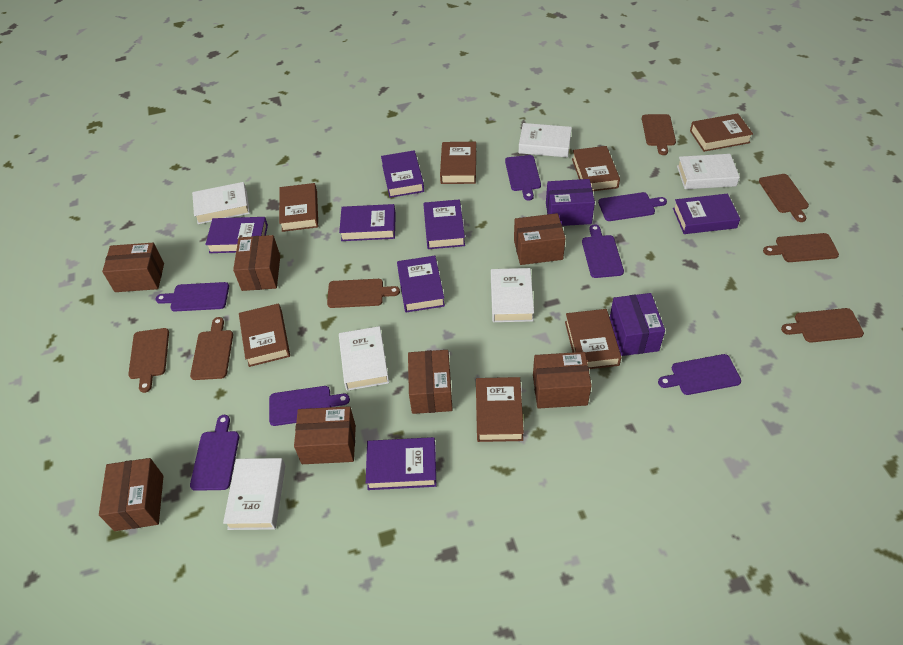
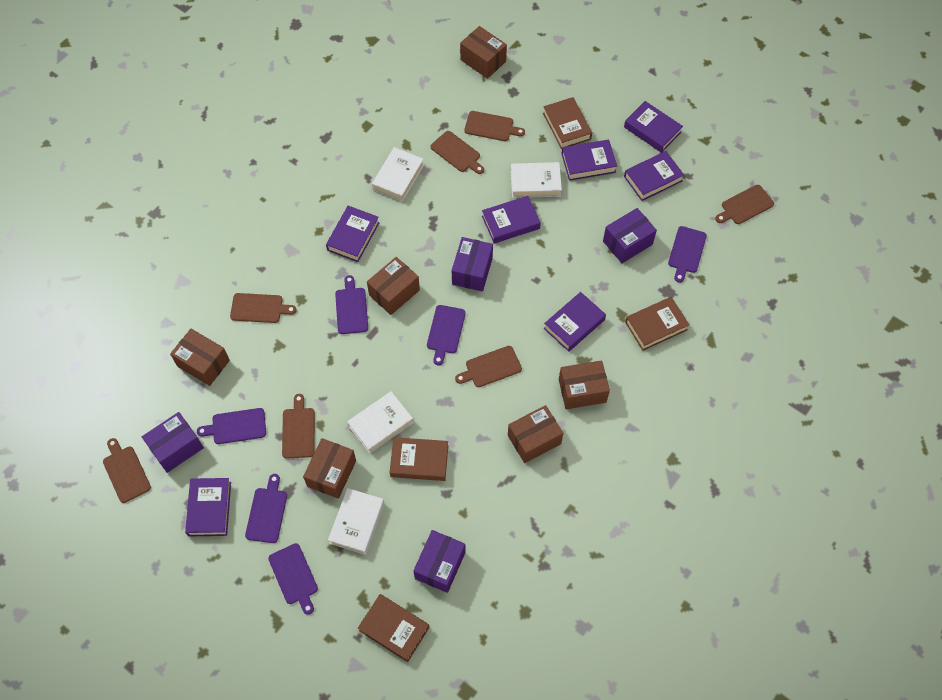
brown book: [239,303,290,367] [279,183,318,232] [440,142,476,184] [476,377,524,442] [565,309,621,369] [572,146,620,191] [690,113,753,152] = 7 -> [358,594,429,662] [389,437,448,481] [543,97,592,149] [625,297,690,351] = 4
brown box: [99,458,164,531] [102,243,164,292] [233,235,280,291] [294,406,356,464] [408,350,453,414] [514,213,566,265] [533,352,592,409] = 7 -> [170,329,230,386] [303,438,356,499] [367,257,420,315] [460,26,507,79] [508,405,563,463] [559,360,610,409] = 6
purple box: [546,179,595,226] [610,293,665,356] = 2 -> [142,412,204,473] [413,530,465,593] [452,237,493,291] [603,208,657,263] = 4
purple cutting board: [156,282,229,311] [190,415,239,491] [269,386,350,426] [505,155,541,200] [582,225,624,278] [598,192,667,221] [658,354,741,395] = 7 -> [197,408,266,444] [245,474,287,543] [268,543,318,615] [335,275,368,334] [427,305,466,366] [668,226,707,283] = 6
white book: [192,182,250,224] [223,458,285,530] [339,326,389,391] [491,268,534,322] [519,123,572,157] [677,154,740,189] = 6 -> [328,488,384,555] [347,391,414,454] [372,147,424,202] [510,162,562,198] = 4

